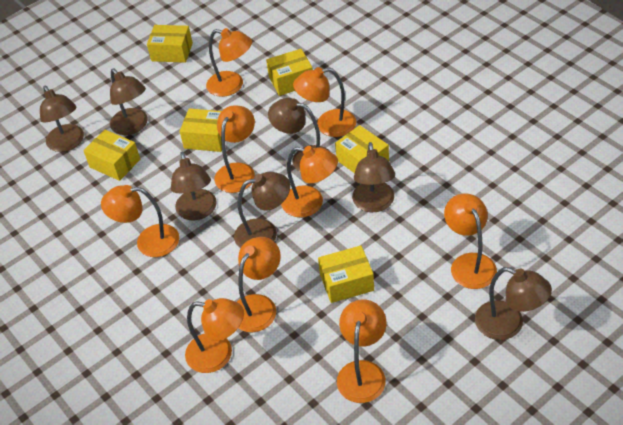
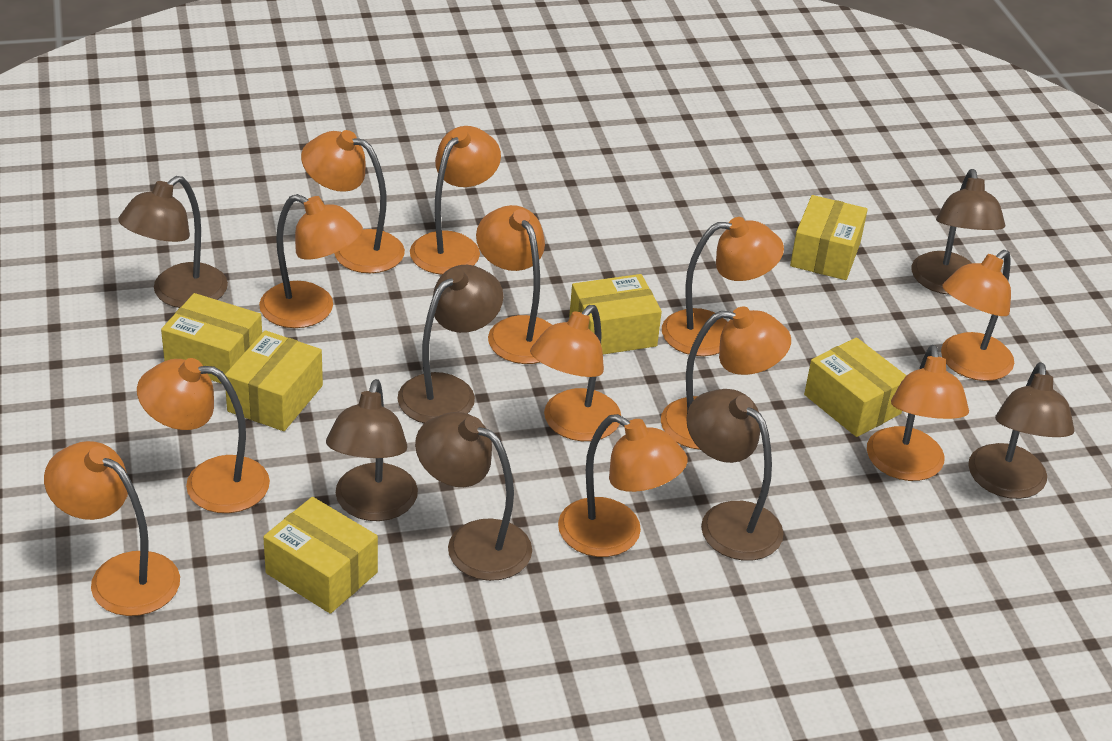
orange lamp: [101,185,179,257] [185,298,244,373] [206,28,252,97] [214,105,255,193] [237,237,281,332] [281,146,338,218] [293,67,356,137] [337,300,386,403] [444,193,497,289] = 9 -> [44,441,180,616] [137,358,270,513] [259,194,363,328] [301,130,405,273] [410,126,501,275] [476,205,552,364] [530,305,621,441] [558,414,688,557] [661,306,791,450] [662,217,784,356] [867,345,969,481] [941,250,1014,381] = 12

